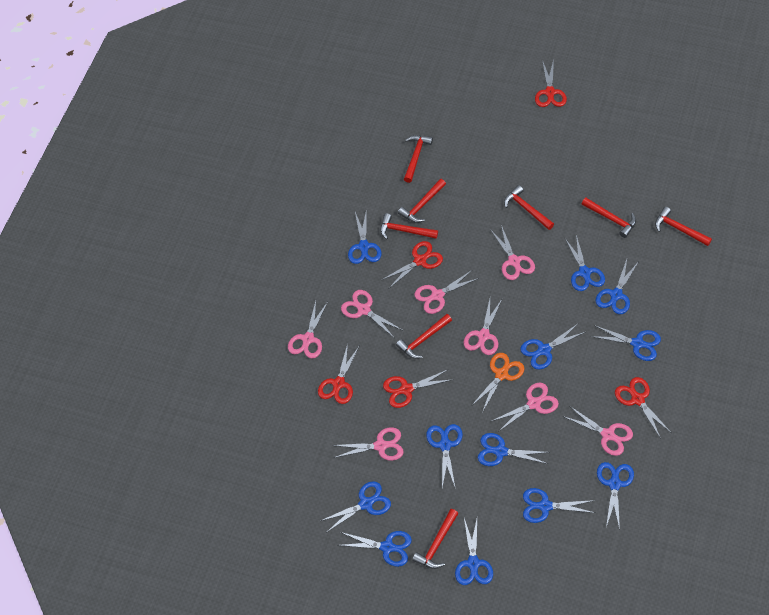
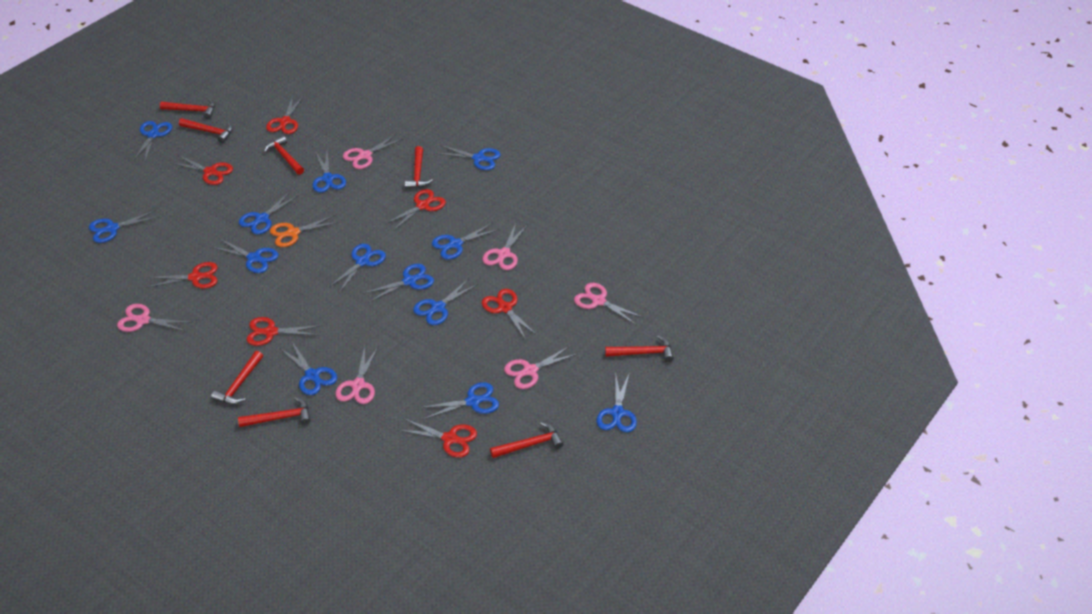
blue scissors: [321,481,391,532] [339,531,412,567] [348,209,381,264] [426,424,463,487] [455,518,493,585] [478,433,549,466] [520,323,585,370] [523,488,595,523] [564,235,605,291] [591,325,661,361] [596,259,638,314] [597,462,634,530] = 12 -> [89,210,159,243] [133,121,172,162] [212,239,279,273] [239,192,298,234] [280,342,337,395] [312,151,346,193] [328,244,386,293] [363,264,434,303] [413,279,478,325] [420,382,499,419] [432,223,499,260] [436,145,501,170] [597,371,637,433] = 13
pink scissors: [288,301,327,358] [332,427,404,461] [341,290,402,337] [414,270,479,314] [464,299,502,355] [490,225,535,280] [492,383,559,432] [563,407,633,456] = 8 -> [117,304,192,332] [335,346,378,404] [343,134,403,169] [482,223,527,270] [504,346,577,389] [574,283,644,325] = 6
red scissors: [318,344,360,404] [382,241,443,288] [383,369,453,408] [535,59,567,107] [615,377,670,439] = 5 -> [146,262,218,288] [171,155,233,185] [247,317,322,346] [266,96,304,134] [385,189,446,231] [398,418,477,458] [482,289,538,340] = 7

